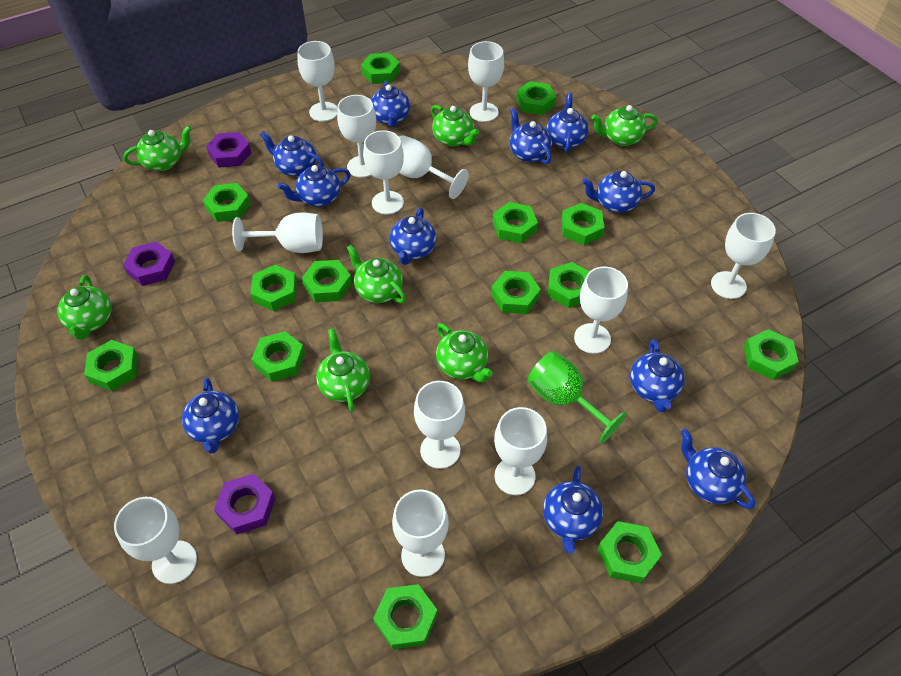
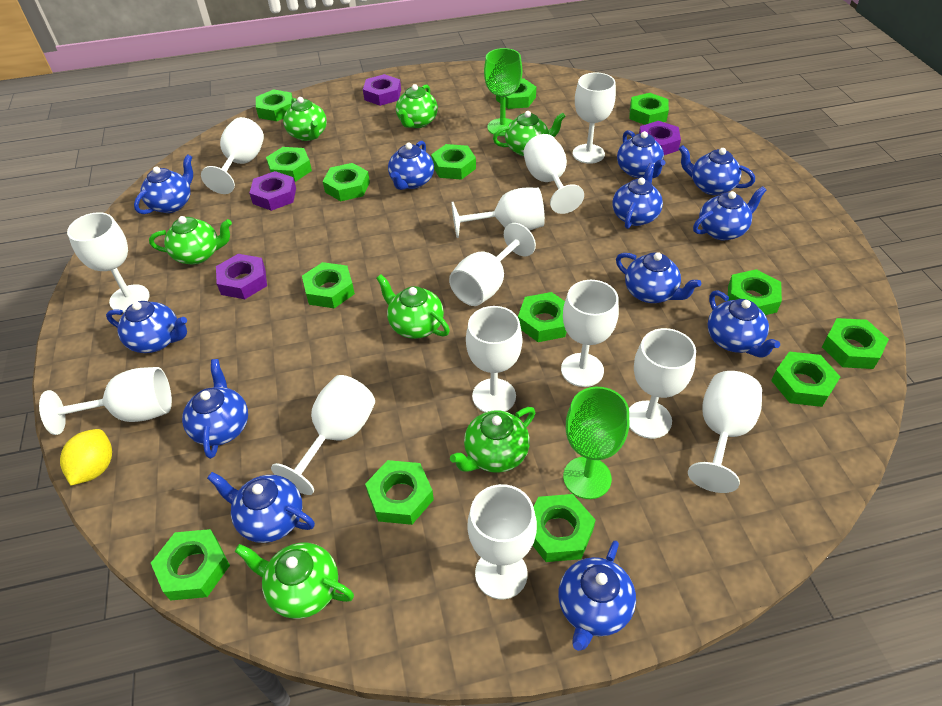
blue teapot: [182,378,239,454] [260,131,324,177] [278,165,351,207] [371,80,410,127] [389,208,436,265] [510,108,552,164] [543,465,603,554] [546,93,589,153] [582,171,655,213] [630,339,685,412] [681,429,755,509] = 11 -> [106,301,187,353] [134,154,193,214] [182,359,248,459] [207,472,315,543] [388,141,434,190] [558,540,636,651] [612,163,663,229] [616,252,701,303] [617,130,666,178] [679,145,755,195] [693,186,767,240] [708,290,780,357] = 12
green goblet: [527,351,627,443] = 1 -> [484,48,522,136] [563,387,629,499] = 2
purple nut: [123,242,175,286] [206,132,252,168] [214,474,276,534] = 3 -> [216,254,267,299] [249,171,296,211] [363,74,401,106] [639,121,681,155] = 4
white goblet: [114,497,197,584] [232,212,323,253] [297,41,338,122] [337,95,376,178] [363,130,404,215] [392,489,449,577] [399,135,469,199] [414,381,465,469] [468,41,504,122] [494,407,547,495] [574,267,628,354] [711,213,776,299] = 12 -> [39,367,172,435] [67,212,150,313] [201,117,264,194] [271,375,375,495] [449,223,536,306] [451,188,545,238] [466,306,522,412] [467,484,537,600] [523,134,584,214] [561,280,619,387] [573,72,616,164] [629,328,696,439] [688,371,762,493] = 13
yellow lemon: none = 0 -> [60,429,112,485] = 1

